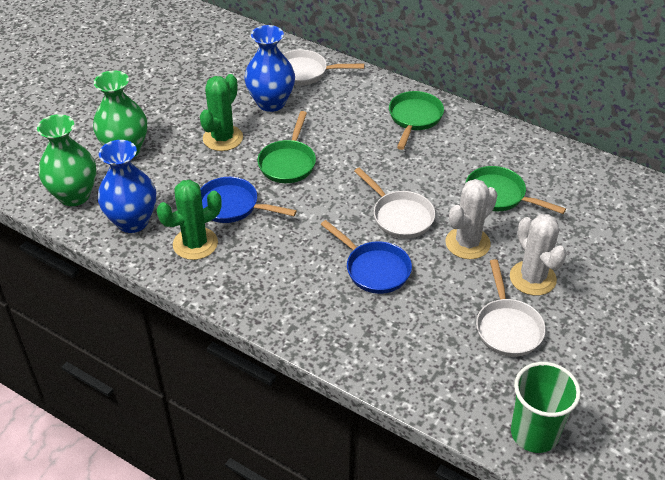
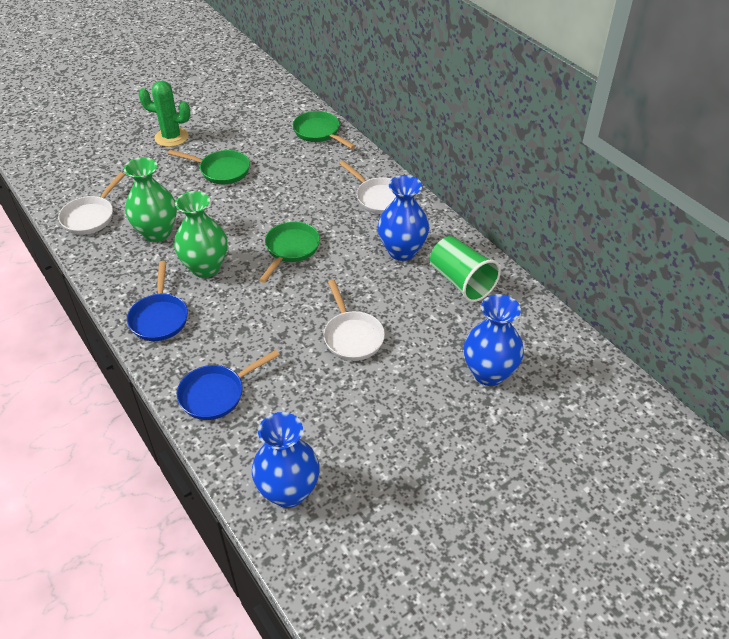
blue vase: [98,140,156,233] [244,25,295,112] = 2 -> [252,412,320,508] [378,175,429,261] [464,294,524,386] = 3
green cactus: [157,180,222,260] [200,74,243,151] = 2 -> [139,81,190,147] = 1
white cactus: [445,179,498,259] [510,214,567,296] = 2 -> none = 0

